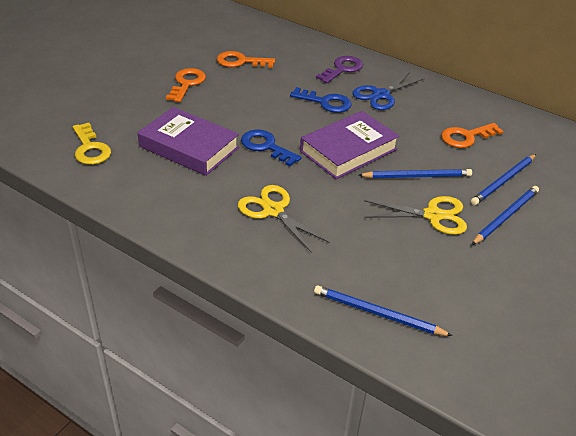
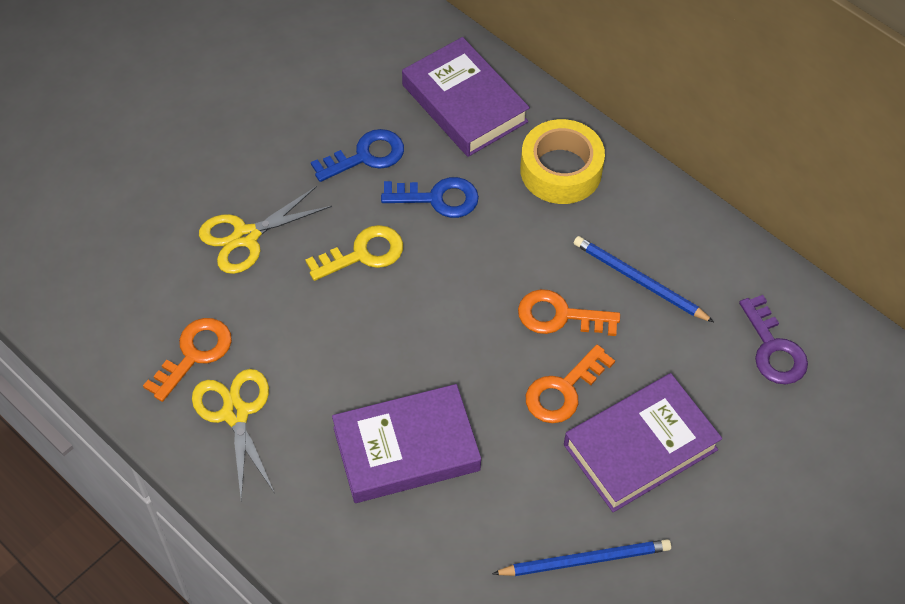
blue pencil: [314,285,453,336] [359,169,472,178] [471,154,536,205] [471,186,539,245] = 4 -> [492,539,671,576] [574,236,714,322] = 2
blue scissors: [352,72,425,110] = 1 -> none = 0
purple book: [137,107,239,176] [300,111,400,179] = 2 -> [332,384,481,503] [402,37,530,157] [564,373,722,512] = 3
yellow tape: none = 0 -> [520,119,605,204] = 1

